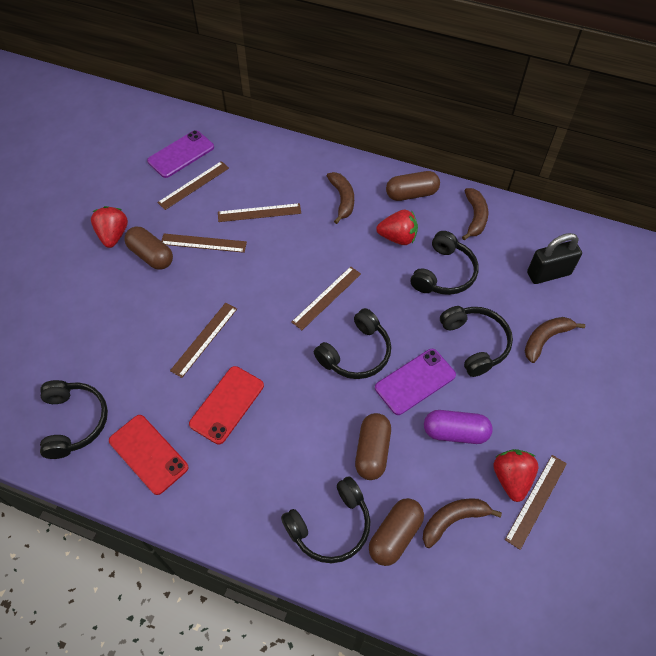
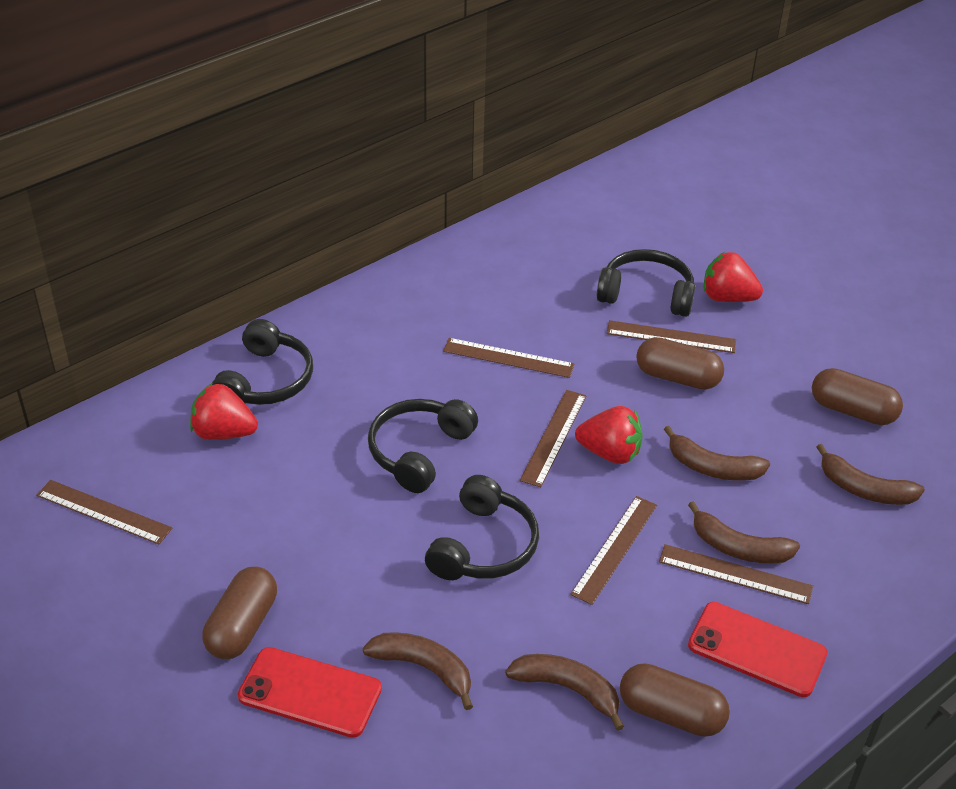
black headphones: [40,380,108,459] [281,476,370,563] [314,308,391,379] [411,231,479,295] [440,306,513,377] = 5 -> [212,319,313,405] [368,399,478,493] [425,475,539,580] [597,249,695,317] = 4
black padlock: [527,233,582,284] = 1 -> none = 0
brown banana: [327,172,354,224] [423,498,502,548] [462,188,488,240] [525,317,585,363] = 4 -> [363,632,473,710] [505,654,624,731] [664,426,770,481] [688,501,800,563] [816,444,925,505] = 5
purple capsule: [424,410,493,444] = 1 -> none = 0
purple phone: [147,130,214,178] [375,349,456,415] = 2 -> none = 0

